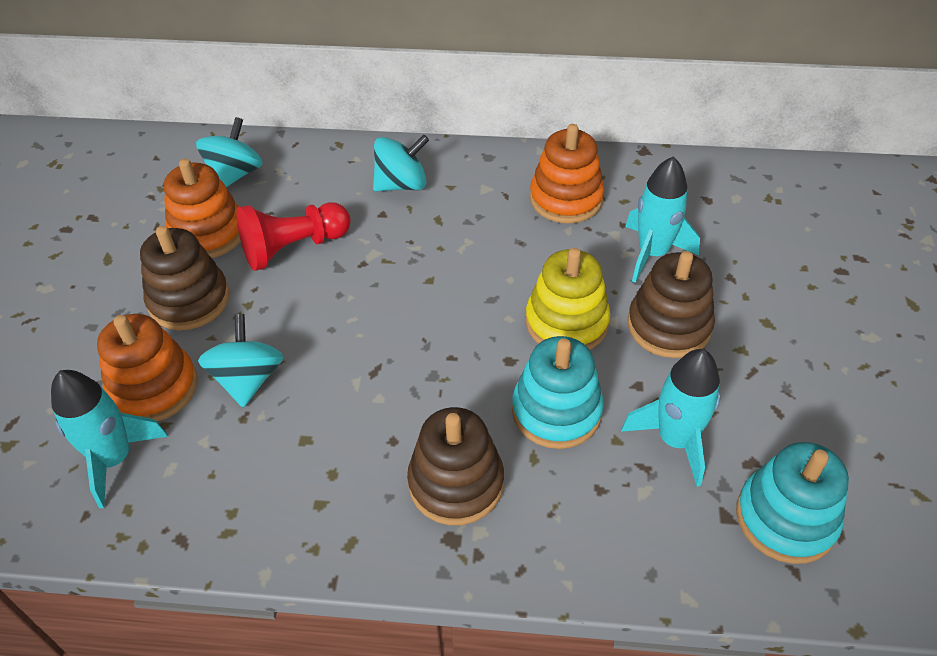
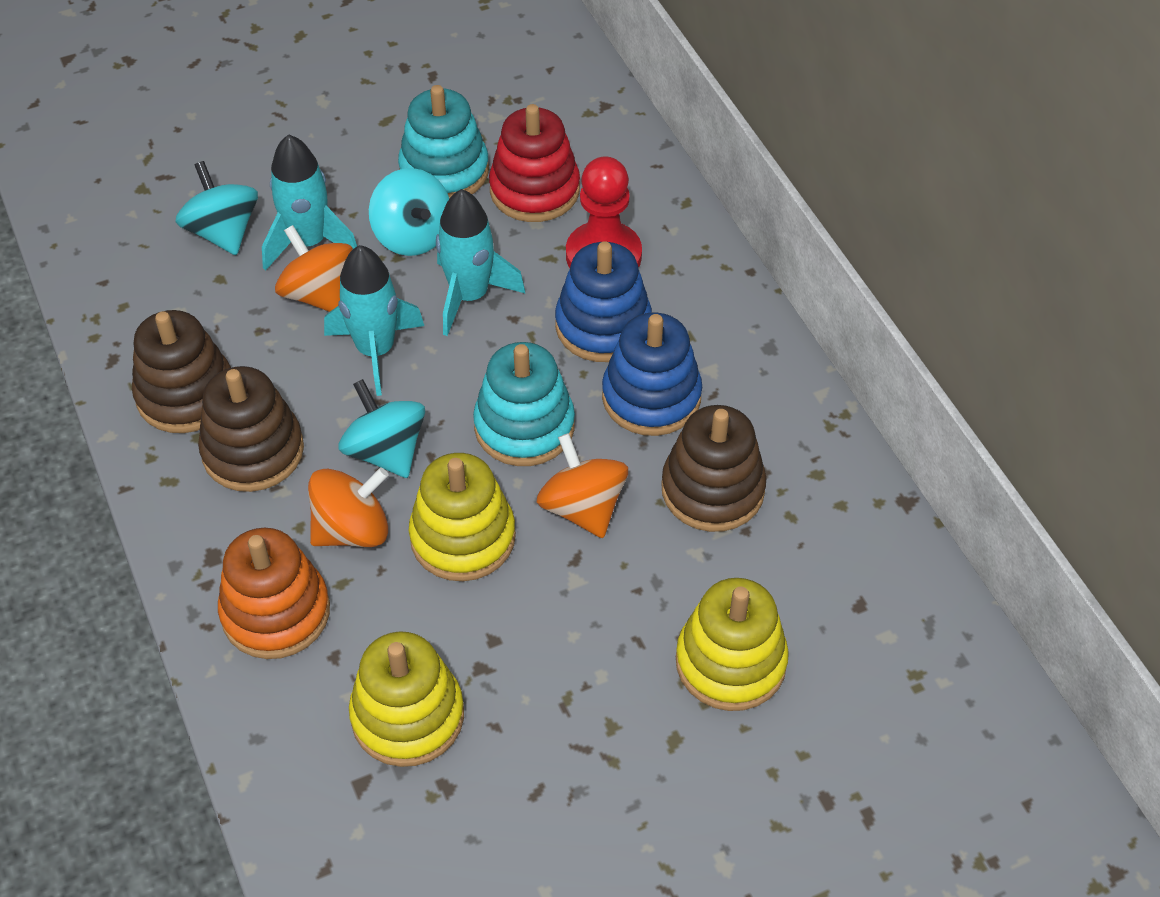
blue stacking toy: none = 0 -> [555,241,652,362] [602,313,702,436] = 2
orange spinning top: none = 0 -> [275,225,353,312] [308,467,389,547] [537,433,628,538] = 3
orange stacking toy: [97,314,198,421] [164,158,241,258] [530,124,604,224] = 3 -> [218,528,330,659] = 1
red stacking toy: none = 0 -> [489,104,580,222] = 1
yellow stacking toy: [526,248,610,350] = 1 -> [349,631,464,767] [409,453,516,581] [676,578,789,711] = 3

